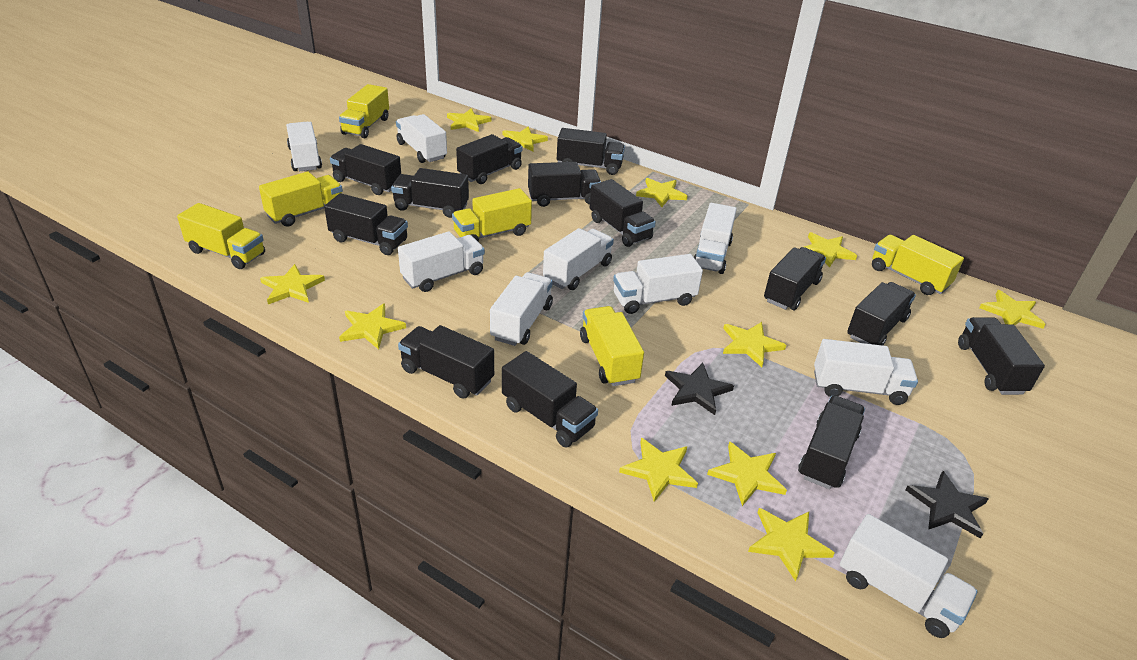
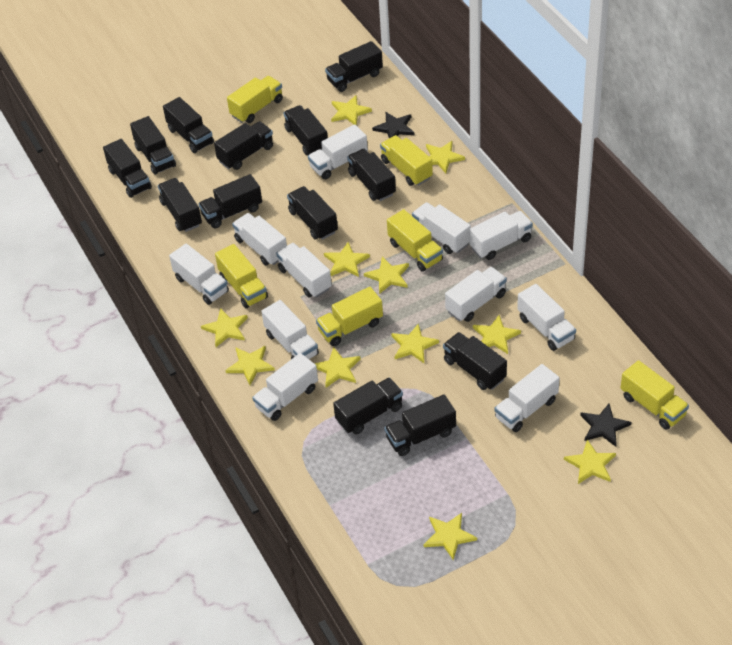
white truck: [286,122,322,171] [396,114,447,163] [398,231,485,292] [490,272,553,346] [543,228,614,290] [613,254,703,314] [694,203,737,274] [814,339,918,405] [840,514,978,638] = 9 -> [169,244,229,305] [232,213,287,266] [252,353,318,421] [261,300,319,359] [276,243,332,298] [308,124,368,179] [412,202,471,254] [445,267,507,322] [469,211,533,260] [495,364,560,432] [517,284,576,351] = 11

